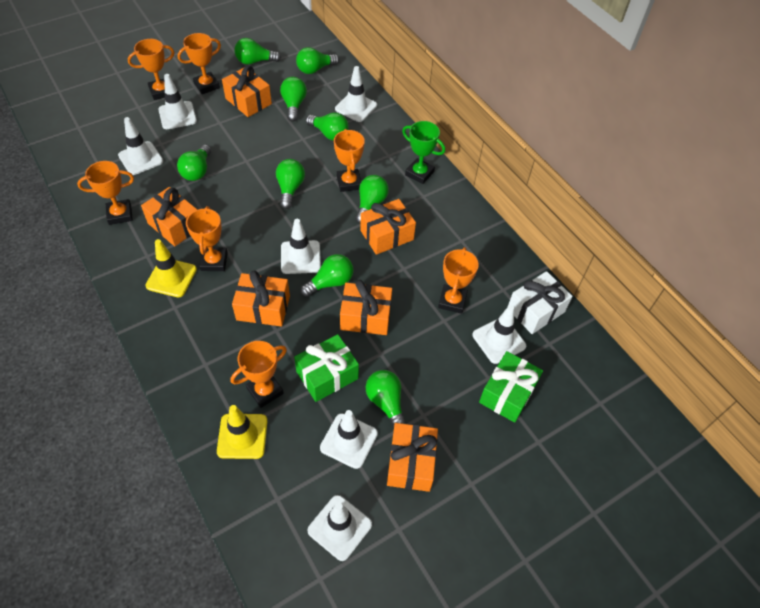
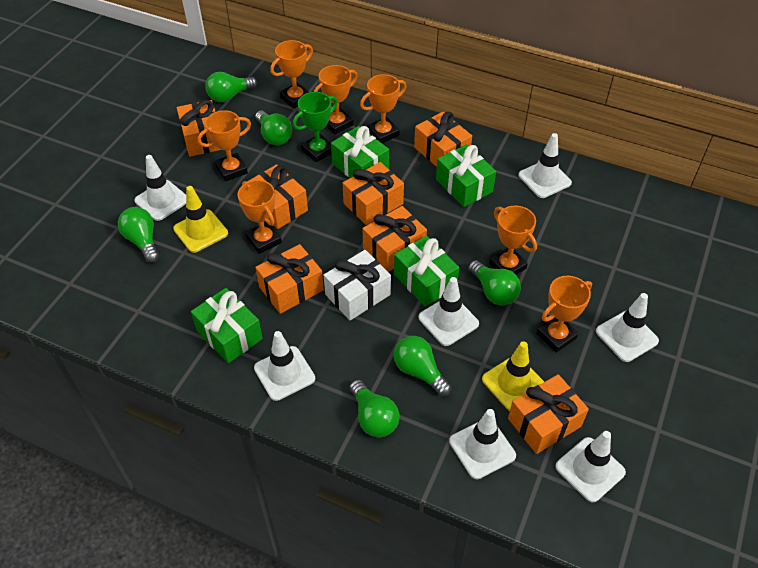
green gift: [294,334,359,402] [479,351,543,423] = 2 -> [191,288,263,363] [331,126,389,178] [394,236,459,307] [436,144,496,207] = 4
green light bulb: [177,144,211,181] [234,38,281,65] [276,159,305,209] [280,77,307,122] [296,47,339,74] [300,254,353,297] [306,113,349,141] [355,175,389,224] [366,370,407,428] = 9 -> [118,207,159,263] [205,72,257,102] [255,110,292,145] [349,380,399,437] [393,336,451,396] [468,260,521,306] = 6
orange gift: [141,187,197,246] [222,66,272,117] [232,270,290,327] [340,280,392,335] [360,199,416,255] [387,423,438,492] = 6 -> [177,100,221,157] [247,164,308,229] [255,244,324,314] [343,162,404,225] [363,206,427,272] [414,112,472,167] [508,374,589,454] = 7

